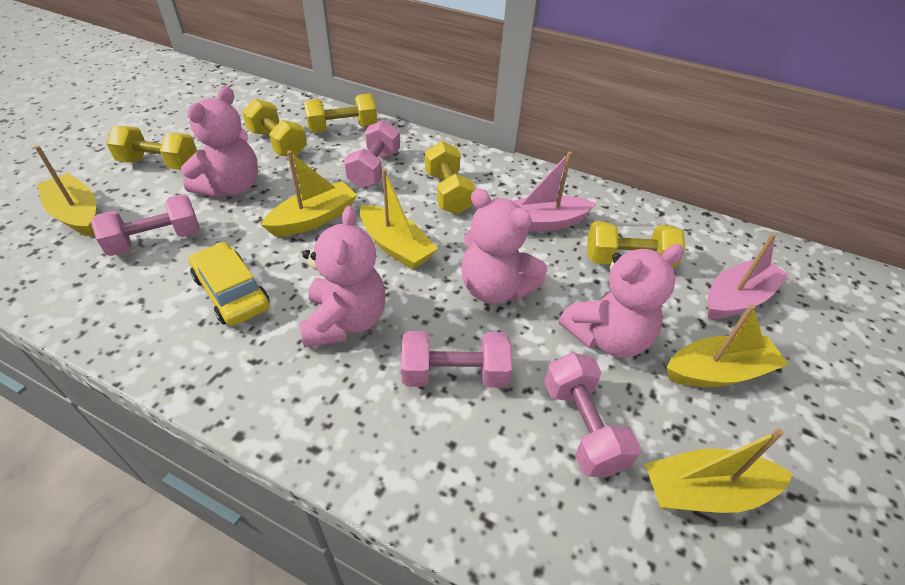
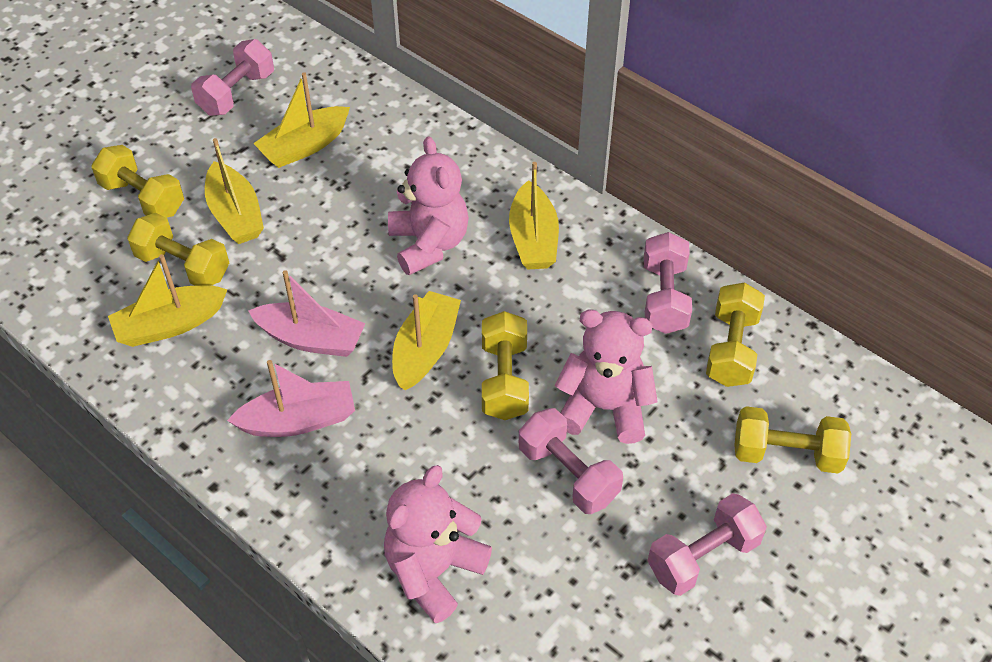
pink teddy bear: [181,87,258,198] [300,206,386,347] [461,189,547,304] [559,244,684,358] = 4 -> [384,465,492,623] [388,137,469,275] [554,309,658,444] = 3
yellow car: [188,242,269,326] = 1 -> none = 0

